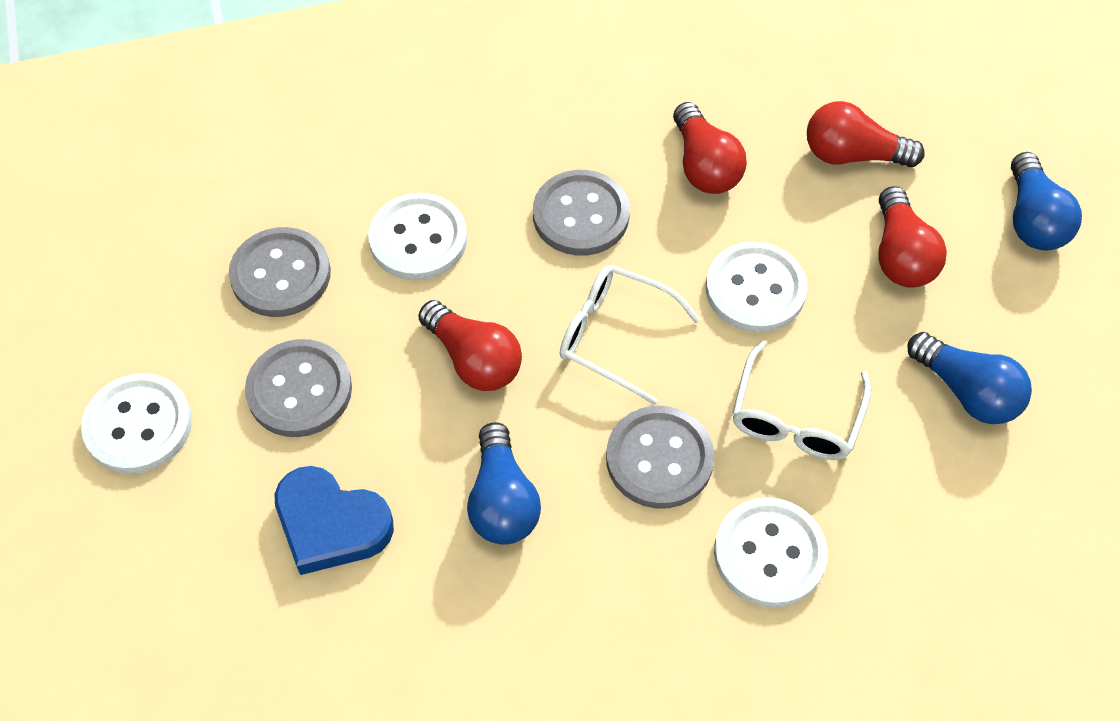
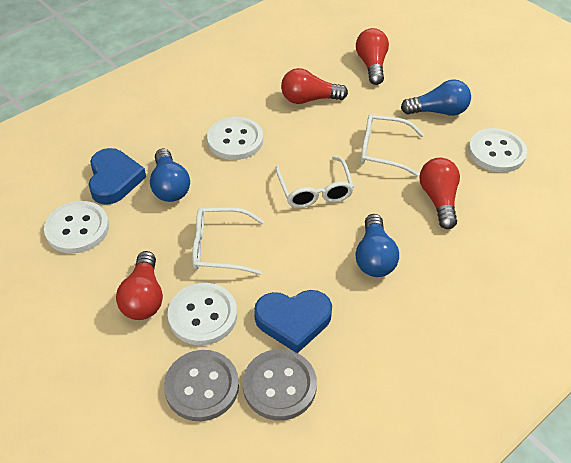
blue heart: [274,466,394,575] = 1 -> [88,148,146,205] [254,290,332,353] = 2
grey button: [229,227,331,317] [245,339,352,437] [533,170,630,256] [606,406,715,509] = 4 -> [164,350,239,421] [243,349,317,420] = 2
white glasses: [560,265,701,405] [732,341,871,460] = 2 -> [192,207,264,275] [275,156,354,208] [360,114,424,177] = 3

